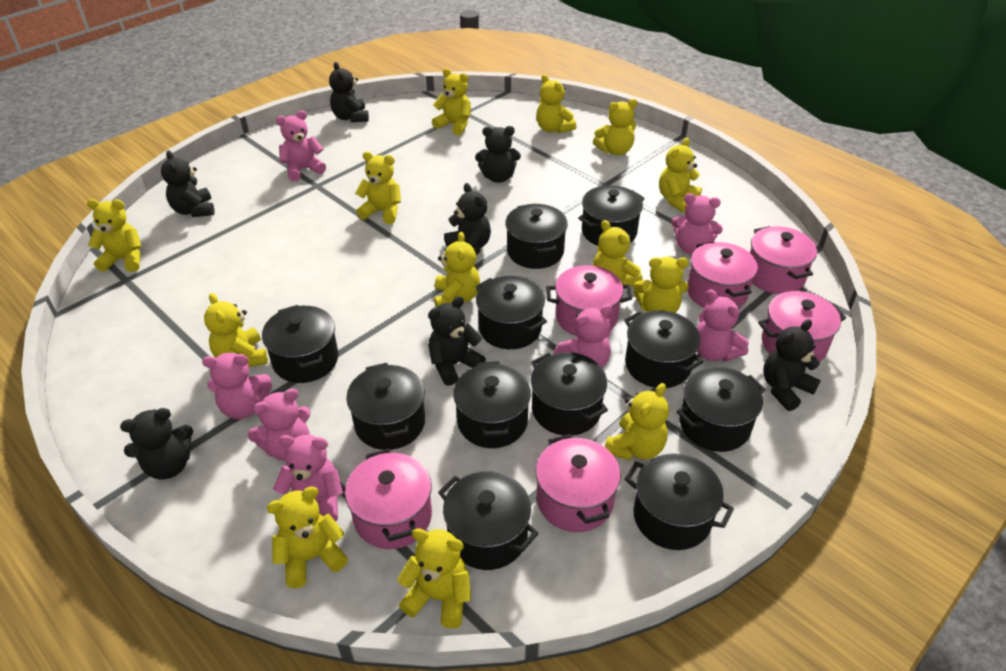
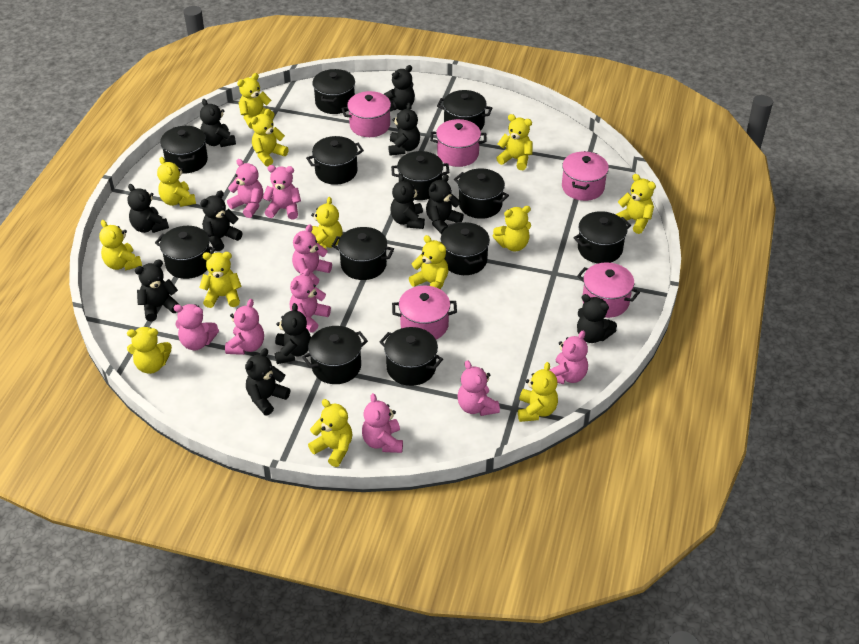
black pot: [262,305,338,383] [346,363,425,450] [438,471,539,570] [453,361,531,448] [475,276,547,349] [505,204,568,269] [531,352,608,436] [578,185,645,246] [624,310,703,388] [625,453,734,550] [676,367,766,452] = 11 -> [155,226,216,279] [160,125,208,174] [302,326,368,384] [306,136,364,185] [312,69,355,114] [332,227,394,280] [379,327,443,386] [391,151,450,200] [437,90,492,131] [441,222,490,275] [454,169,509,219] [573,211,631,263] = 12
black teddy bear: [120,408,193,479] [161,150,215,217] [329,62,369,122] [428,296,486,386] [444,183,491,255] [475,126,521,183] [763,319,821,411] = 7 -> [127,184,169,233] [135,259,180,321] [200,99,236,147] [200,190,242,251] [245,348,290,415] [274,303,311,364] [384,65,415,110] [388,103,420,156] [390,174,425,229] [426,174,464,234] [577,294,617,343] = 11
pink pot: [345,449,432,549] [536,434,621,532] [546,265,632,336] [687,242,758,308] [750,226,817,294] [758,291,846,361] = 6 -> [341,91,397,137] [392,286,457,340] [430,119,486,167] [562,151,609,201] [577,262,640,318] = 5
pink teddy bear: [202,353,272,419] [247,389,311,461] [273,435,343,522] [276,110,326,182] [553,304,612,368] [671,193,723,255] [697,289,749,362] = 7 -> [174,304,219,350] [225,299,264,355] [227,159,263,218] [262,165,301,220] [290,268,331,332] [292,224,332,286] [362,393,403,453] [458,360,500,416] [550,331,588,384] = 9

